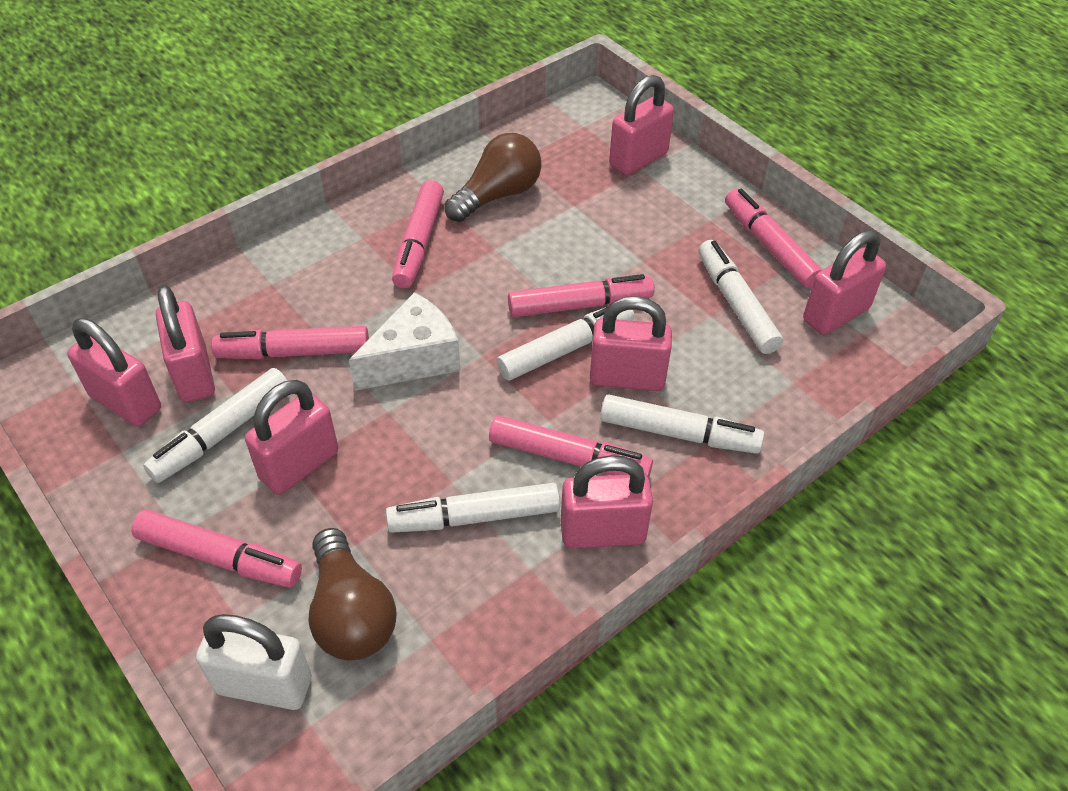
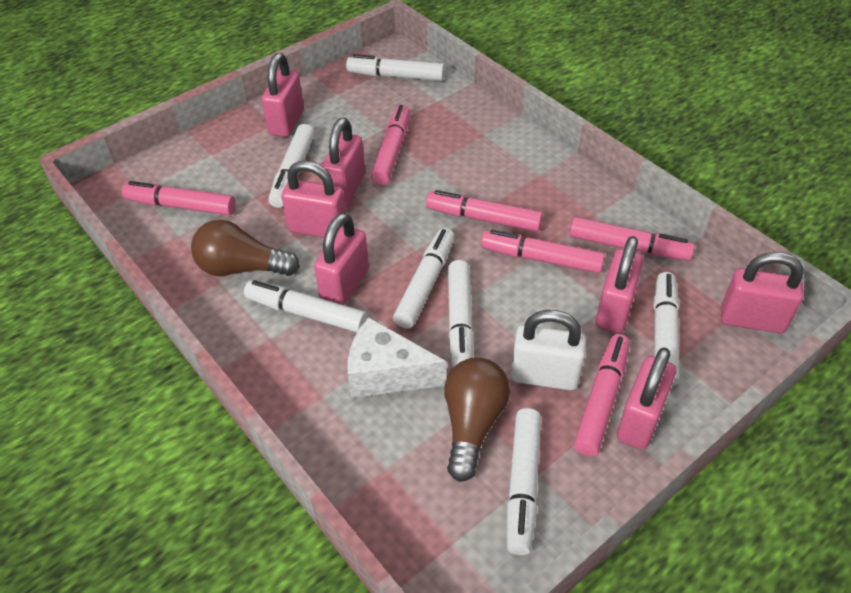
white marker: [143,368,287,483] [386,483,560,533] [497,307,634,381] [600,394,764,454] [699,240,783,354] = 5 -> [244,280,367,332] [269,124,315,208] [346,54,445,81] [393,228,455,329] [448,260,474,368] [507,408,541,555] [653,272,679,386] = 7

